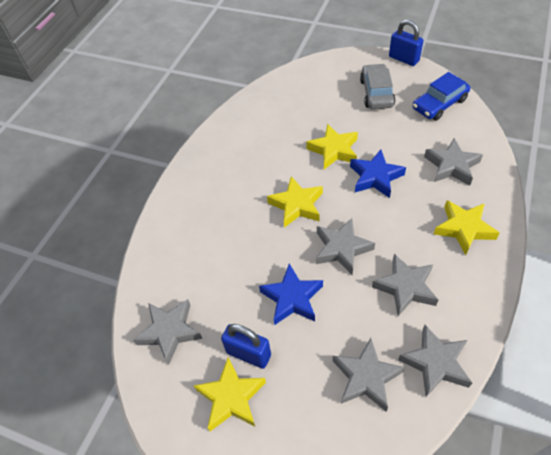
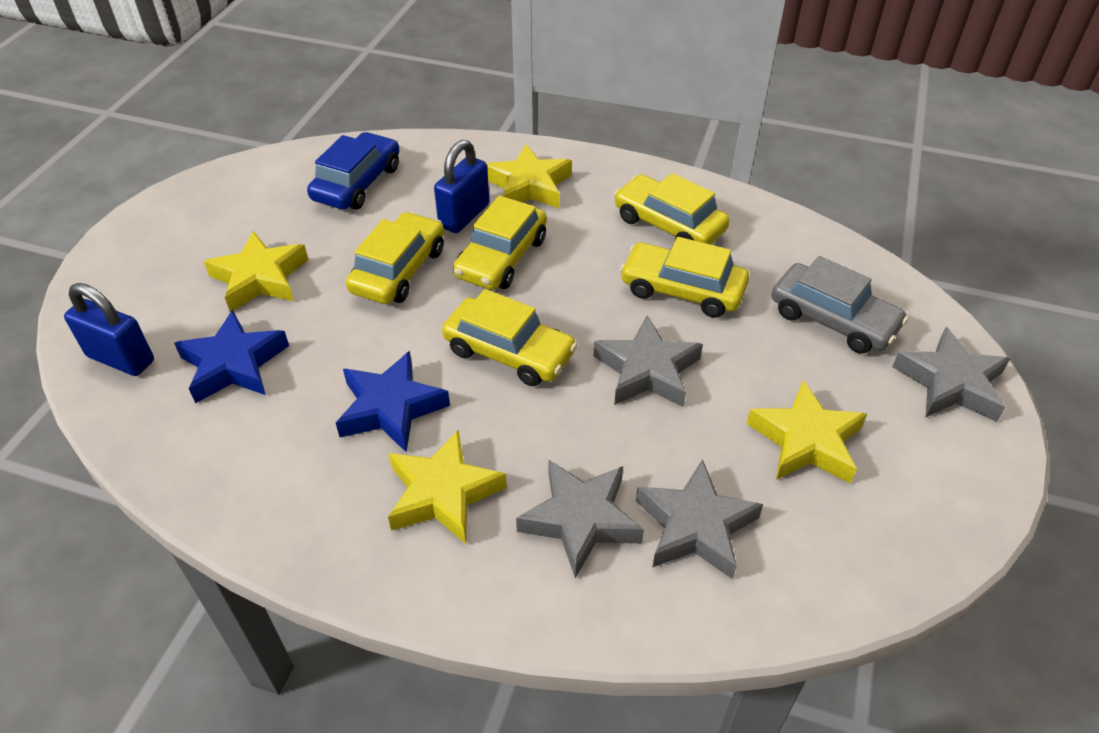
grey star: [133,299,202,365] [316,218,375,275] [333,338,405,412] [372,254,438,316] [398,325,472,397] [424,138,483,186] = 6 -> [516,459,644,578] [593,315,703,407] [636,459,763,579] [892,327,1010,422] = 4
yellow car: none = 0 -> [346,212,444,304] [442,289,577,386] [453,196,547,290] [614,173,730,245] [620,237,749,318] = 5

